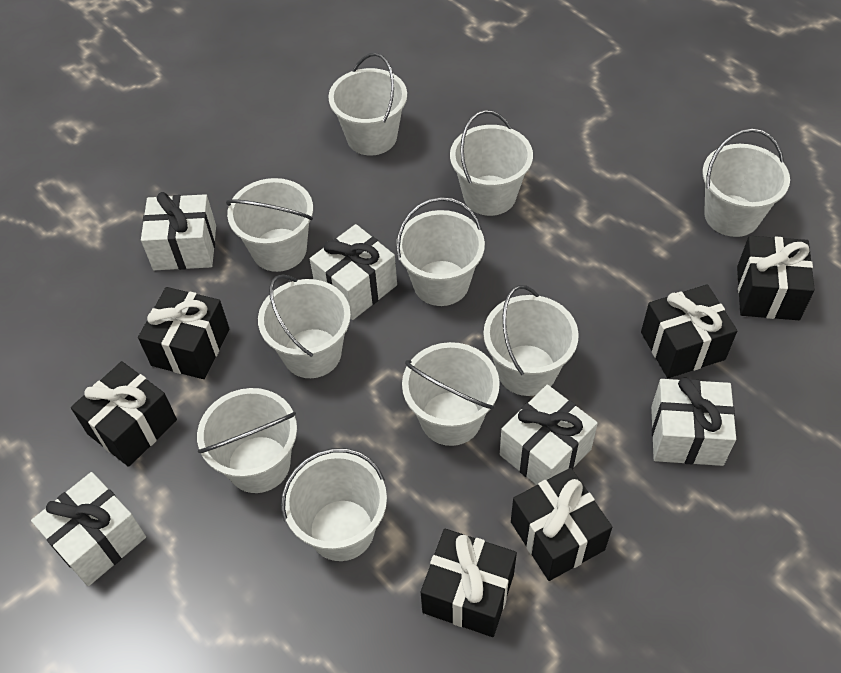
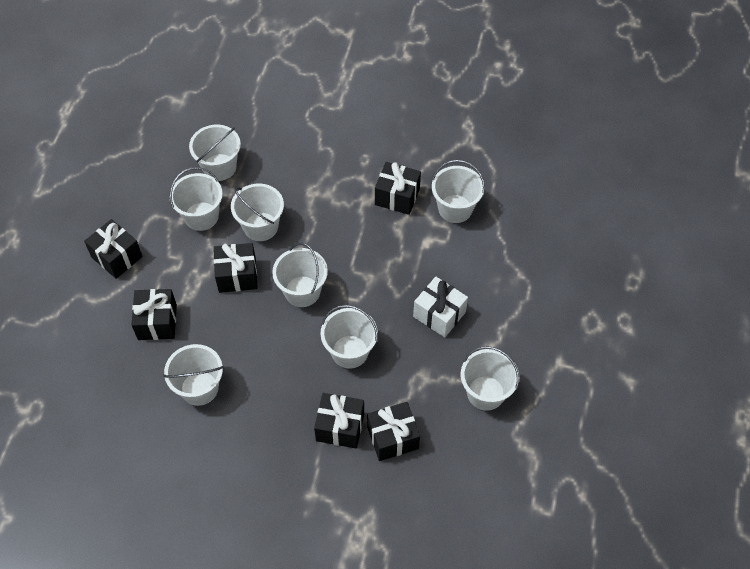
white bucket: [197,388,297,493] [226,178,313,272] [258,274,351,378] [281,448,387,561] [328,53,407,155] [396,197,485,306] [402,342,500,446] [450,110,533,216] [483,285,579,396] [702,129,790,237] = 10 -> [163,344,224,406] [169,167,223,231] [189,125,241,181] [231,184,284,241] [272,243,328,307] [321,305,378,369] [432,160,485,223] [461,346,519,410] = 8
white gift: [31,472,146,586] [141,192,216,270] [310,224,397,320] [500,385,598,485] [651,377,736,466] = 5 -> [413,277,468,337] = 1

